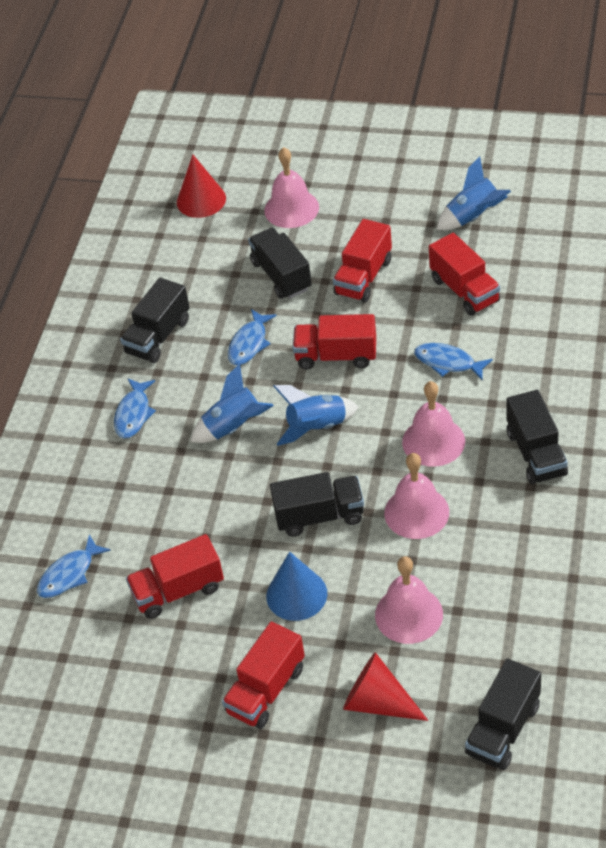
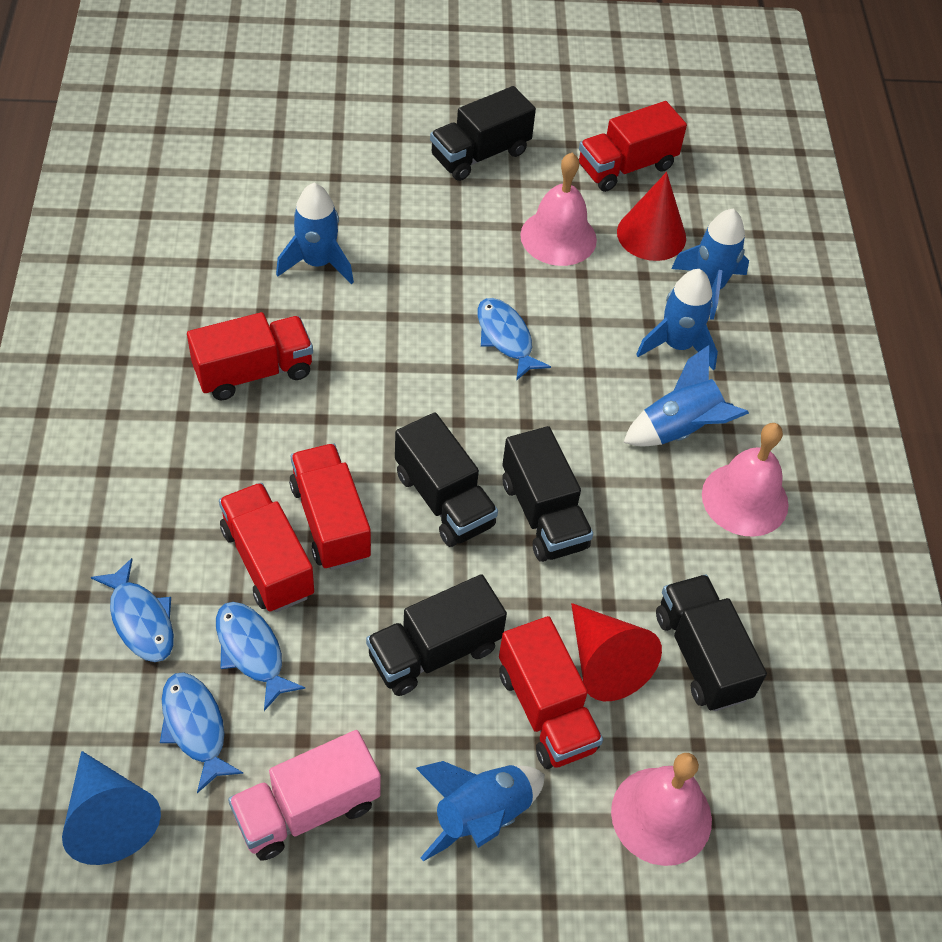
blue rocket: [191,364,274,443] [273,385,358,446] [436,157,511,230] = 3 -> [276,183,354,284] [416,761,545,861] [623,345,749,446] [636,269,718,370] [671,209,749,320] = 5
pink bell: [264,147,319,228] [375,556,443,644] [384,453,449,539] [402,381,465,467] = 4 -> [520,153,597,266] [611,753,712,866] [702,423,789,537] = 3
pink truck: none = 0 -> [228,730,381,861] = 1

